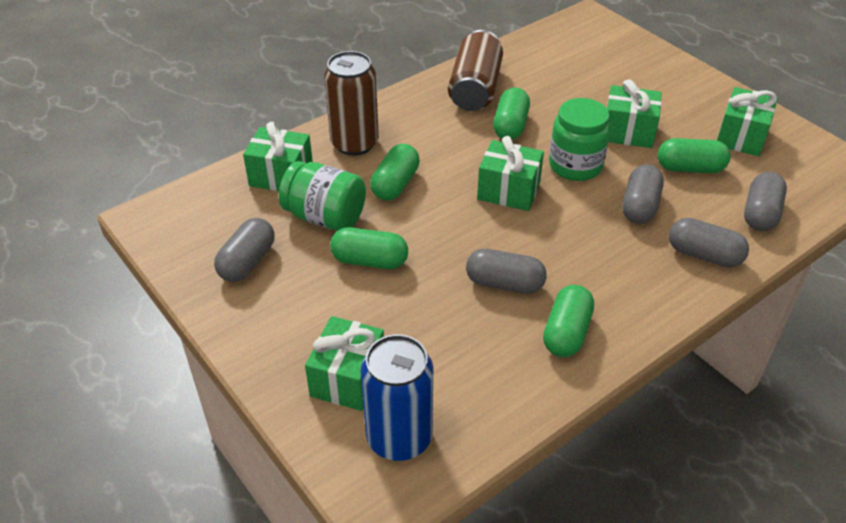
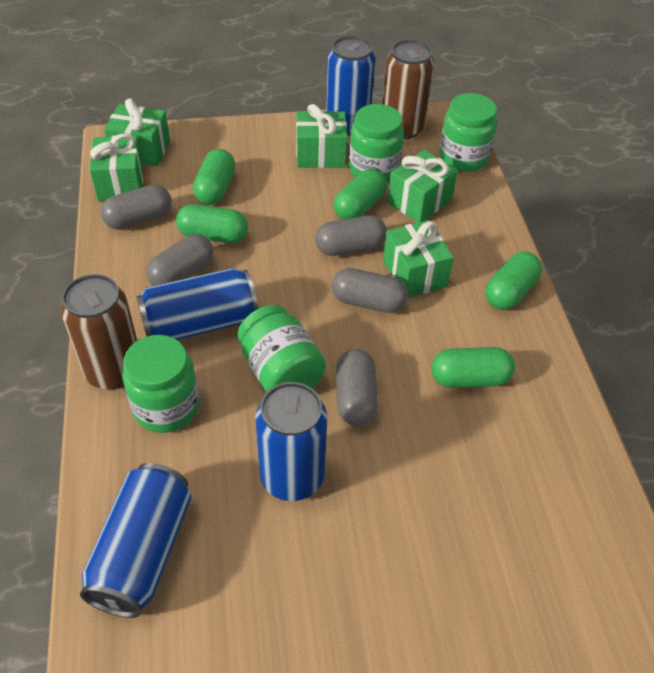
blue can: [361,334,433,461] = 1 -> [80,463,191,618] [136,268,258,340] [255,382,327,501] [326,36,375,136] = 4
green jar: [279,161,366,231] [549,98,610,181] = 2 -> [122,335,199,433] [238,305,326,393] [349,104,404,182] [439,93,497,172] = 4

